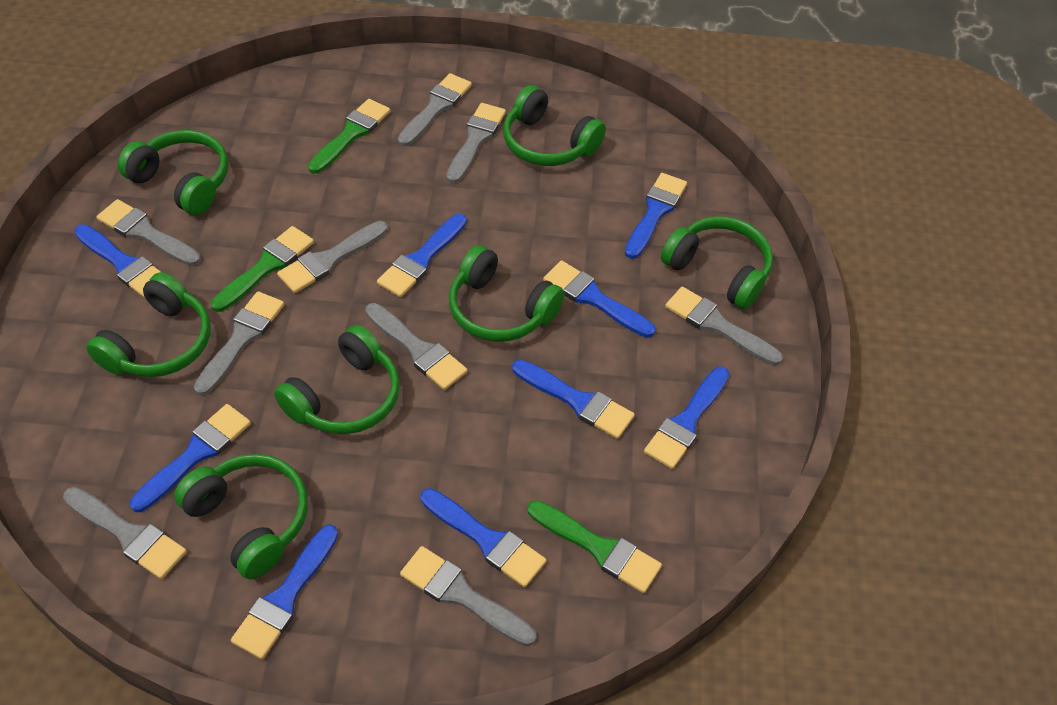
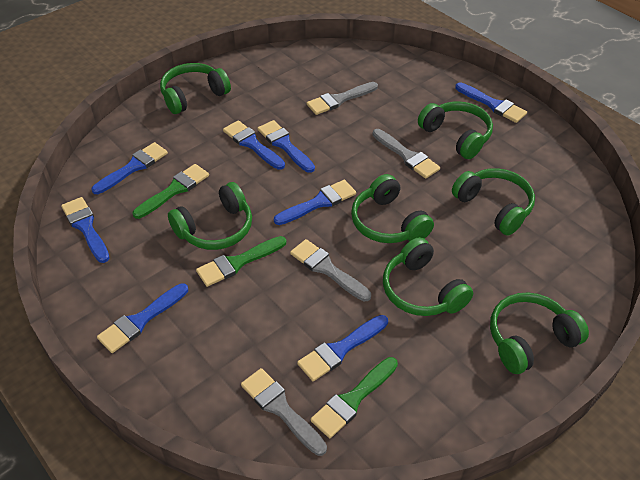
blue brush: [74,224,161,299] [130,404,251,512] [231,524,338,659] [377,213,467,297] [420,488,546,587] [512,359,635,439] [543,260,655,338] [625,173,687,259] [644,366,729,469] = 9 -> [61,197,110,263] [92,142,168,194] [97,283,188,353] [223,120,285,170] [257,120,315,173] [274,180,356,225] [297,315,388,381] [455,82,527,123] = 8
grey brush: [63,487,187,579] [97,199,201,266] [194,291,284,396] [277,221,388,293] [365,303,467,390] [398,73,472,146] [400,546,536,646] [446,103,506,183] [665,287,783,365] = 9 -> [241,368,327,456] [290,239,371,302] [307,82,378,115] [373,129,440,179] = 4

